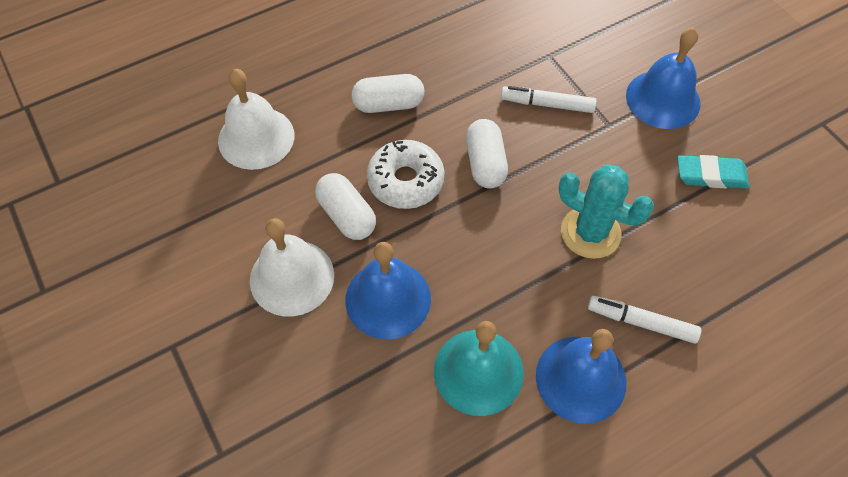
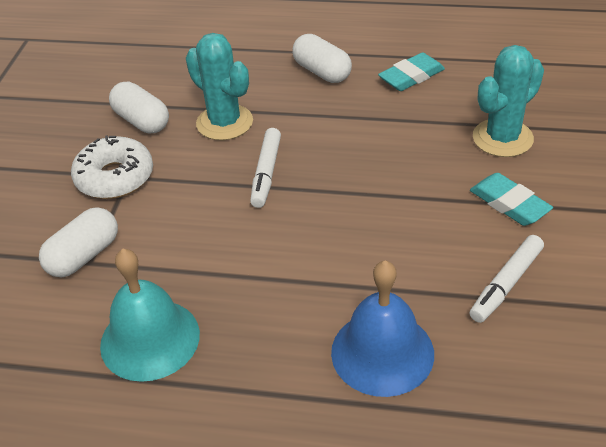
blue bell: [346,242,431,339] [536,329,626,424] [626,27,701,129] = 3 -> [331,260,434,397] = 1
turquoise cactus: [558,165,654,259] = 1 -> [186,33,253,140] [473,45,544,157] = 2
turquoise eraser: [677,155,750,188] = 1 -> [378,52,445,91] [470,173,553,226] = 2
white bell: [218,69,294,170] [250,218,334,316] = 2 -> none = 0

